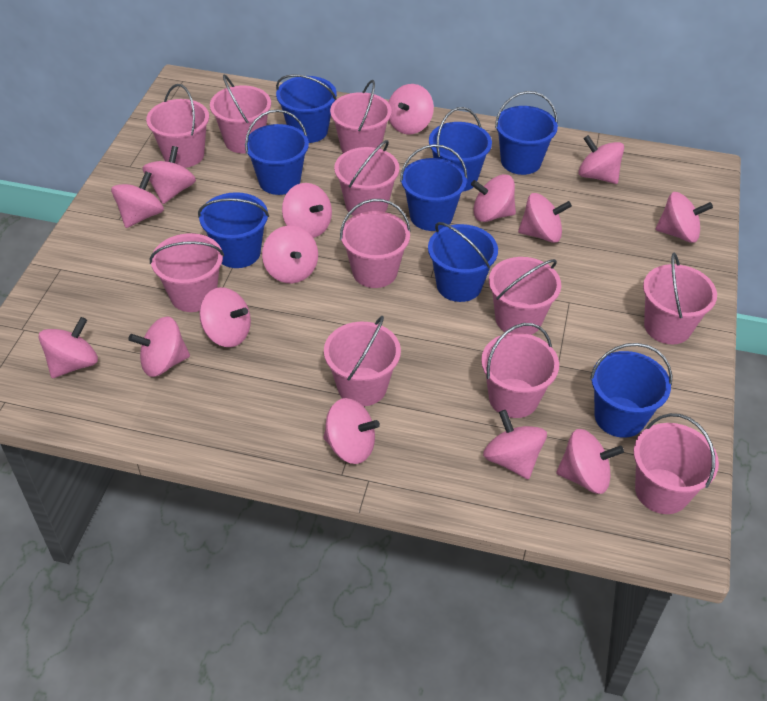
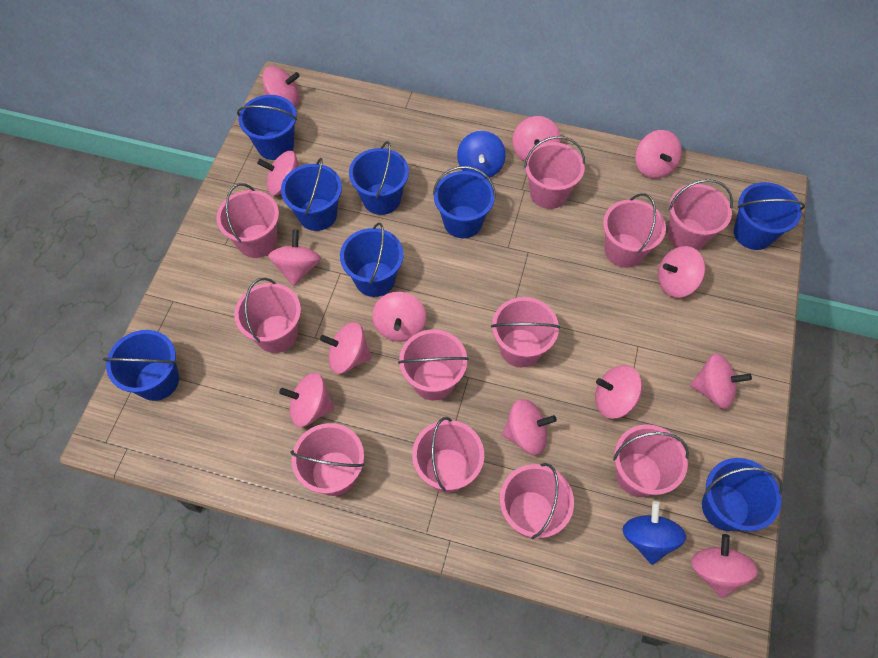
blue spinning top: none = 0 -> [457,131,506,179] [622,501,686,565] = 2
pink spinning top: [39,317,98,378] [111,171,164,228] [129,316,190,377] [142,146,196,204] [199,287,251,347] [262,226,318,283] [282,183,332,238] [323,398,380,464] [388,84,434,134] [471,174,516,222] [483,410,547,480] [518,193,572,243] [556,429,624,494] [578,135,624,184] [655,192,713,243] = 15 -> [257,151,299,196] [262,66,300,107] [268,230,321,286] [279,373,335,427] [320,322,372,374] [372,292,426,342] [502,399,557,455] [513,116,561,162] [595,365,642,419] [635,130,682,179] [658,246,705,298] [690,353,752,409] [691,534,758,598] = 13

